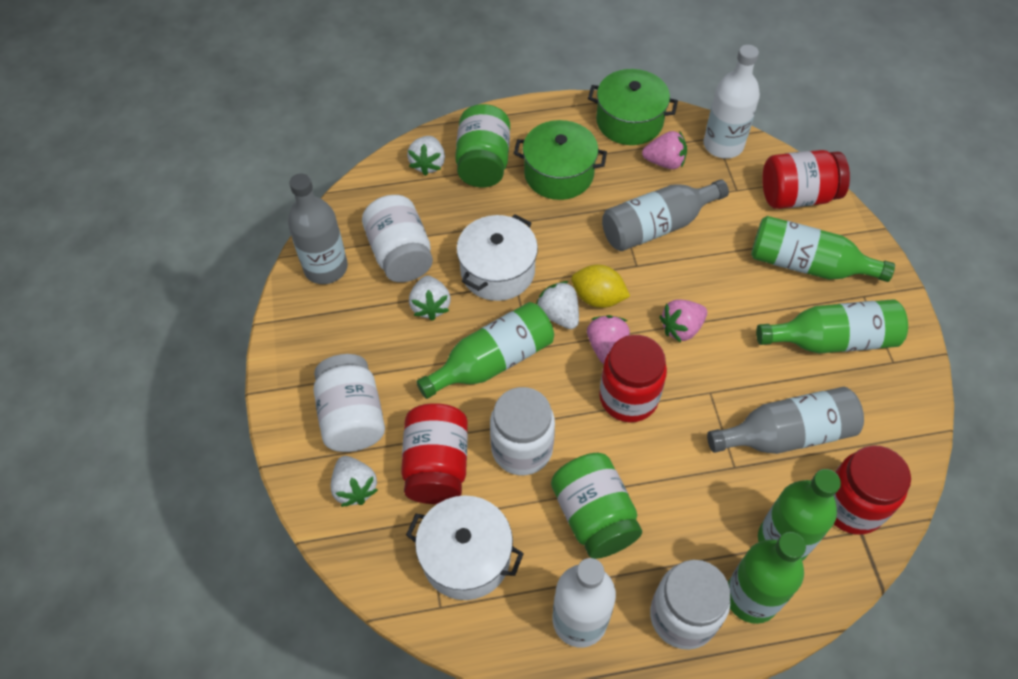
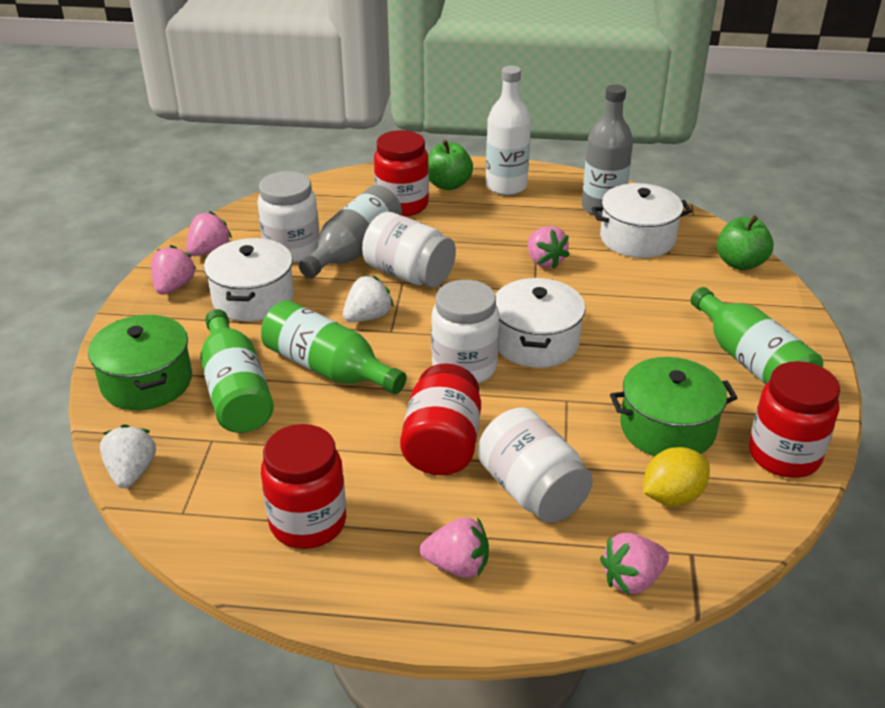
green apple: none = 0 -> [428,140,473,190] [717,215,774,270] = 2
green bottle: [416,302,554,399] [728,532,806,624] [751,216,895,282] [756,299,908,354] [758,469,841,561] = 5 -> [200,309,274,433] [261,300,407,394] [691,287,823,385] = 3
green jar: [455,104,510,188] [551,453,642,559] = 2 -> none = 0
grey bottle: [288,173,348,284] [602,179,729,251] [707,387,864,454] = 3 -> [299,185,402,278] [582,84,633,217] = 2
pink strawberry: [587,315,630,364] [642,131,687,169] [659,299,707,342] = 3 -> [151,245,196,295] [186,211,232,256] [420,517,489,578] [528,226,570,269] [600,533,669,595] = 5
white bottle: [553,558,616,648] [703,45,760,159] = 2 -> [486,65,531,195] = 1
white pot: [406,496,524,600] [456,214,538,301] = 2 -> [204,238,294,321] [495,278,585,368] [591,183,692,258] = 3
white strawberry: [330,456,378,507] [407,136,445,176] [409,276,451,321] [536,281,579,329] = 4 -> [100,424,156,488] [343,276,394,322] = 2

